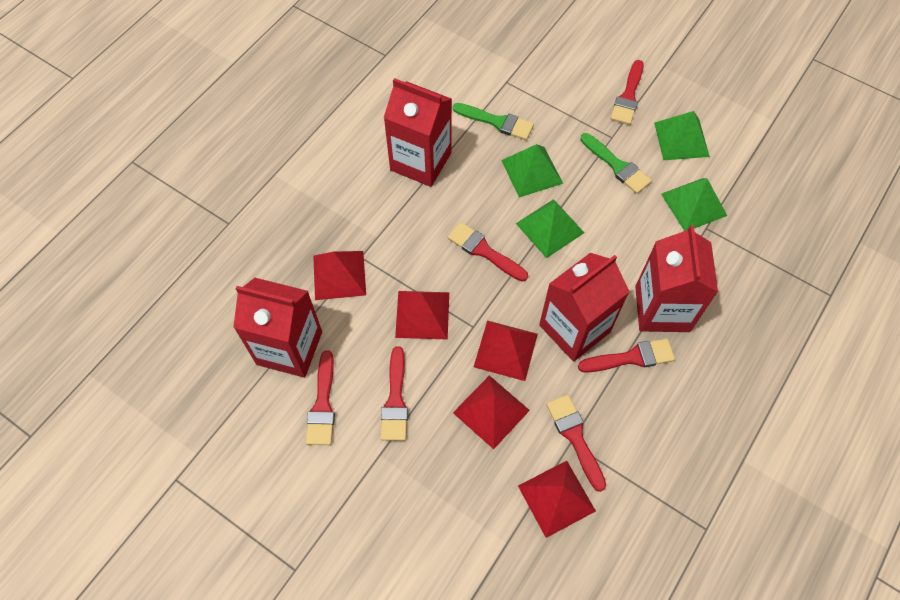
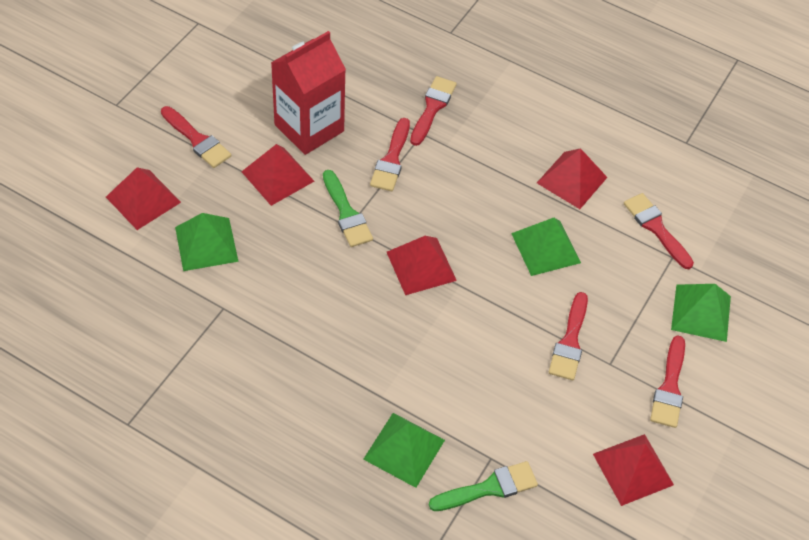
red carton: [233,278,322,378] [384,78,452,187] [539,253,630,362] [635,225,718,332] = 4 -> [271,31,346,155] = 1

